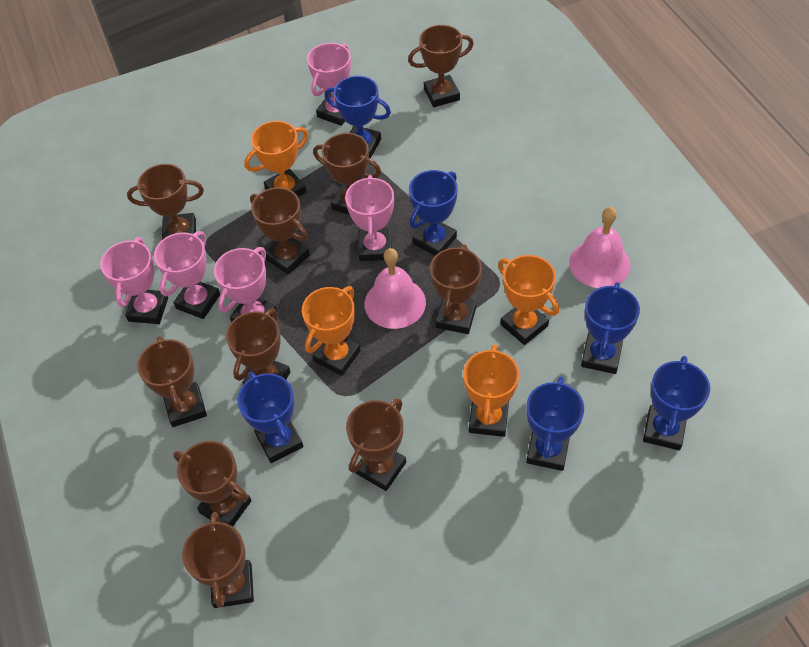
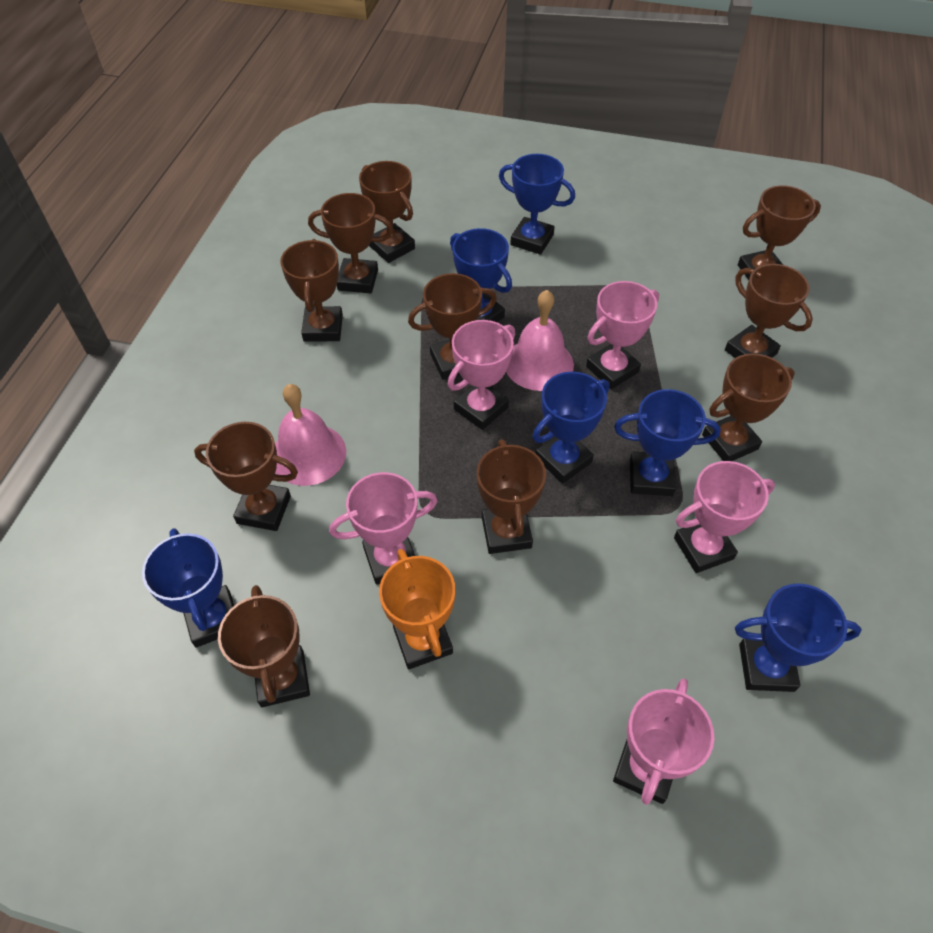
orange trophy: [244,121,308,197] [302,286,361,376] [463,344,519,437] [498,255,559,345] = 4 -> [379,549,455,669] = 1

